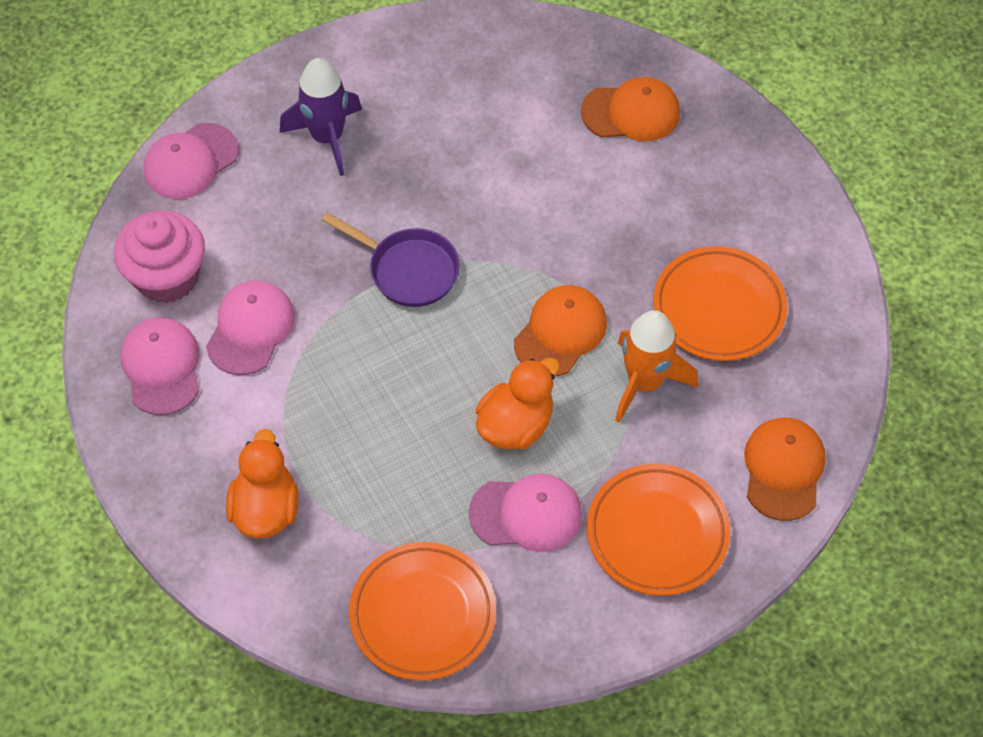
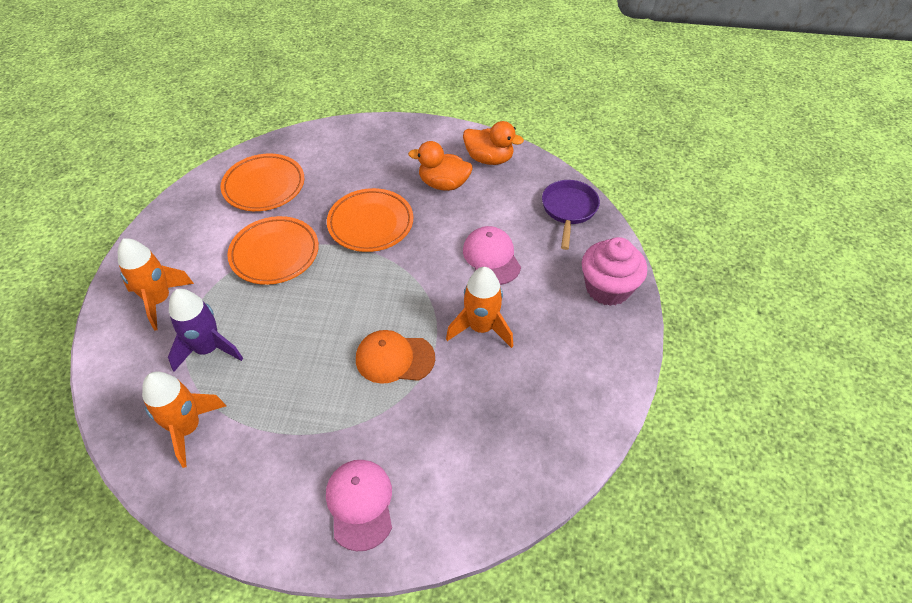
orange cap: [514,285,607,376] [581,77,680,141] [744,418,826,521] = 3 -> [356,330,435,384] = 1
orange rocket: [615,310,698,423] = 1 -> [118,238,194,331] [142,372,226,468] [446,267,513,348] = 3
pink cap: [121,317,199,415] [144,123,239,199] [206,280,295,375] [469,474,582,552] = 4 -> [326,460,392,551] [463,226,521,285] = 2

